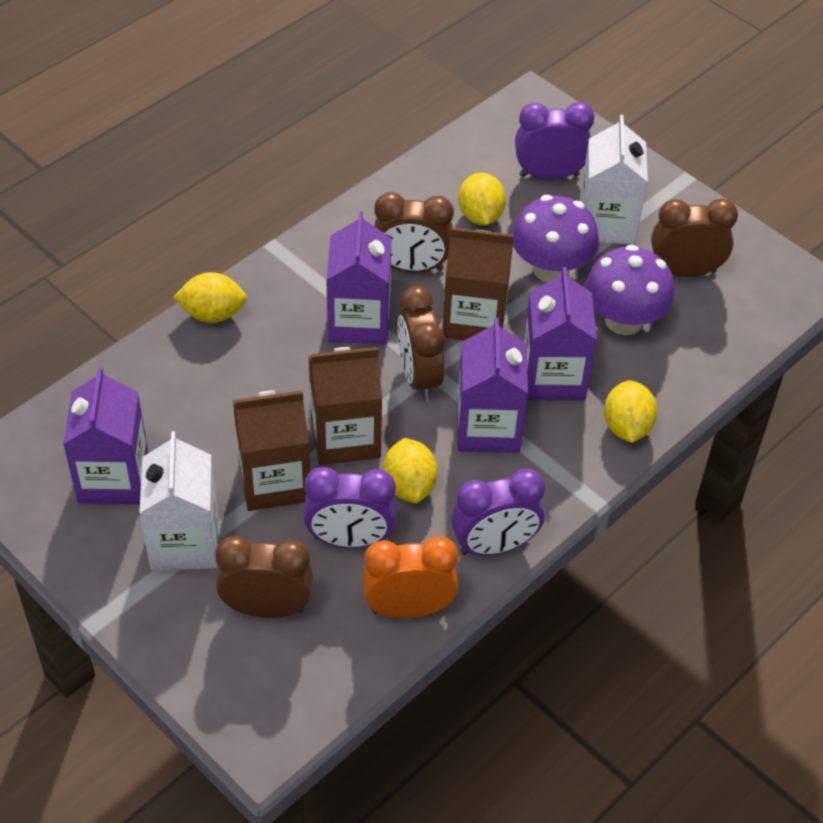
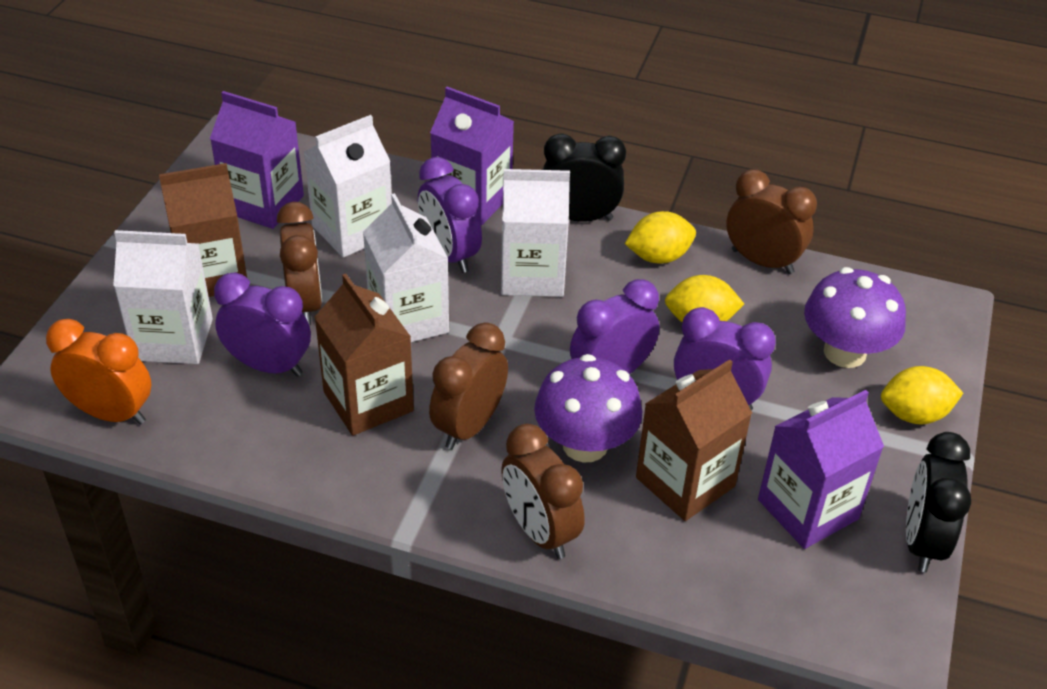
black clock: none = 0 -> [543,133,626,222] [906,432,971,572] = 2
purple carton: [63,367,148,504] [326,211,392,345] [457,318,528,453] [524,267,597,400] = 4 -> [210,91,304,229] [430,87,514,225] [758,390,884,549] = 3
purple clock: [304,467,396,548] [451,469,545,556] [515,102,594,180] = 3 -> [214,272,311,377] [418,157,482,273] [570,279,659,374] [674,307,776,411] = 4
white carton: [139,431,218,571] [580,115,648,245] = 2 -> [113,230,213,364] [304,115,392,258] [363,193,449,342] [501,169,570,297] = 4
yellow lemon: [173,272,247,323] [383,438,438,503] [458,173,506,225] [604,380,657,443] = 4 -> [625,211,696,264] [665,275,744,322] [881,366,963,424] = 3

